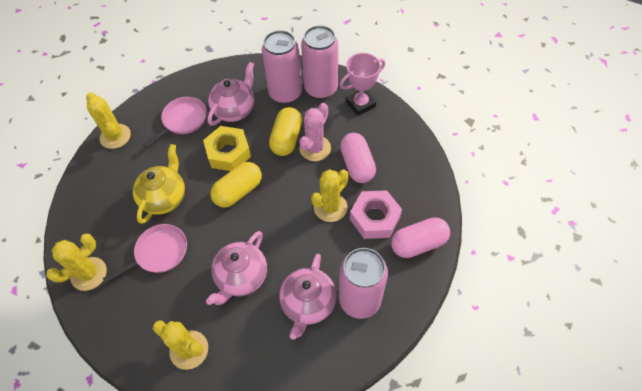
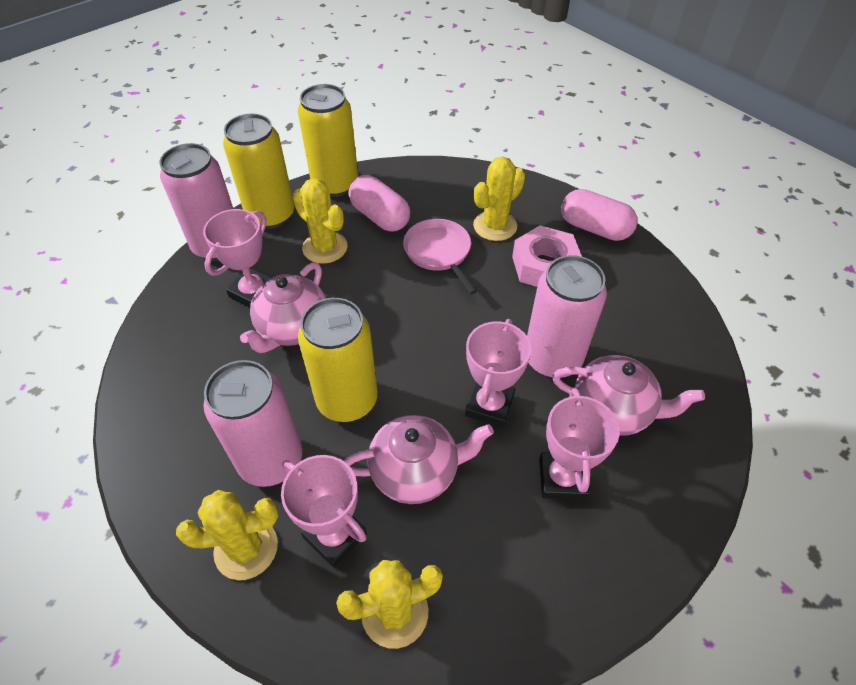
pink cactus: [299,103,331,161] = 1 -> none = 0
pink pan: [103,224,187,283] [143,97,207,148] = 2 -> [403,219,477,294] = 1
pink trophy: [340,53,385,116] = 1 -> [203,209,271,307] [281,455,367,568] [465,319,531,427] [539,388,620,500] = 4
yellow can: none = 0 -> [223,113,295,229] [298,84,358,197] [298,298,378,422] = 3
yellow capsule: [210,162,262,208] [269,107,302,156] = 2 -> none = 0
yellow nut: [203,126,251,171] = 1 -> none = 0
yellow teapot: [133,144,185,224] = 1 -> none = 0

